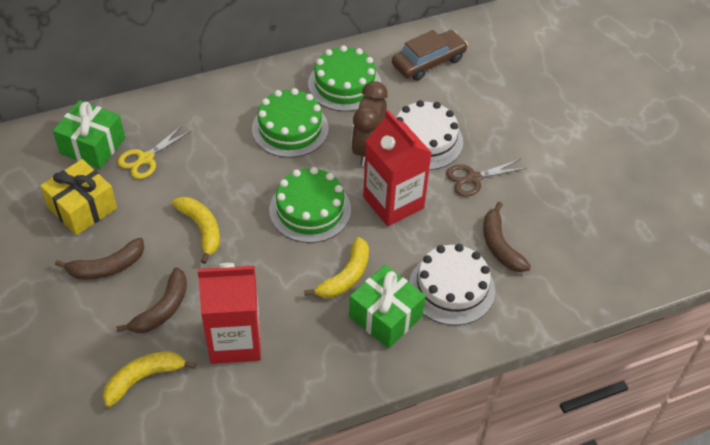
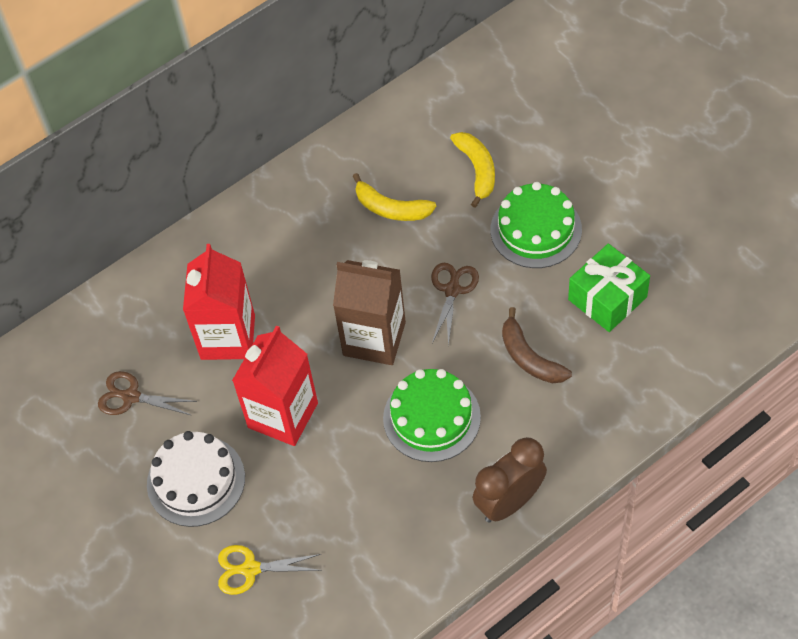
brown banana: [55,238,144,280] [116,267,187,333] [483,202,531,272] = 3 -> [502,307,572,383] = 1
brown car: [392,30,468,81] = 1 -> none = 0
brown carton: none = 0 -> [333,260,406,365] = 1
brown scissors: [446,159,527,197] = 1 -> [98,371,197,416] [431,263,479,346] = 2
green cake: [252,88,329,158] [269,167,351,243] [308,45,381,111] = 3 -> [383,369,481,462] [491,182,582,268] = 2
green gift: [53,100,125,169] [349,265,426,348] = 2 -> [568,244,650,332] = 1
white cake: [396,100,463,170] [409,244,495,326] = 2 -> [147,431,245,527] = 1
yellow banana: [103,351,196,407] [172,197,220,264] [304,237,369,298] = 3 -> [353,173,436,221] [450,132,495,208] = 2
yellow gift: [40,159,117,235] = 1 -> none = 0

